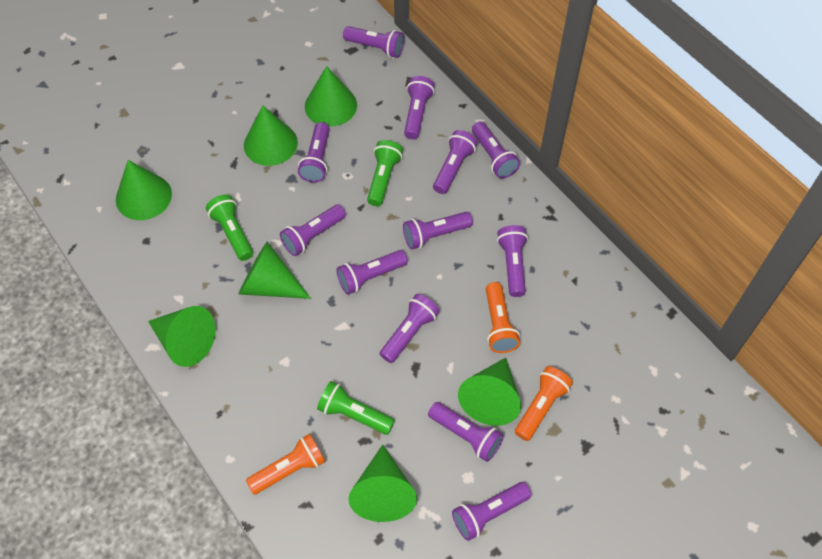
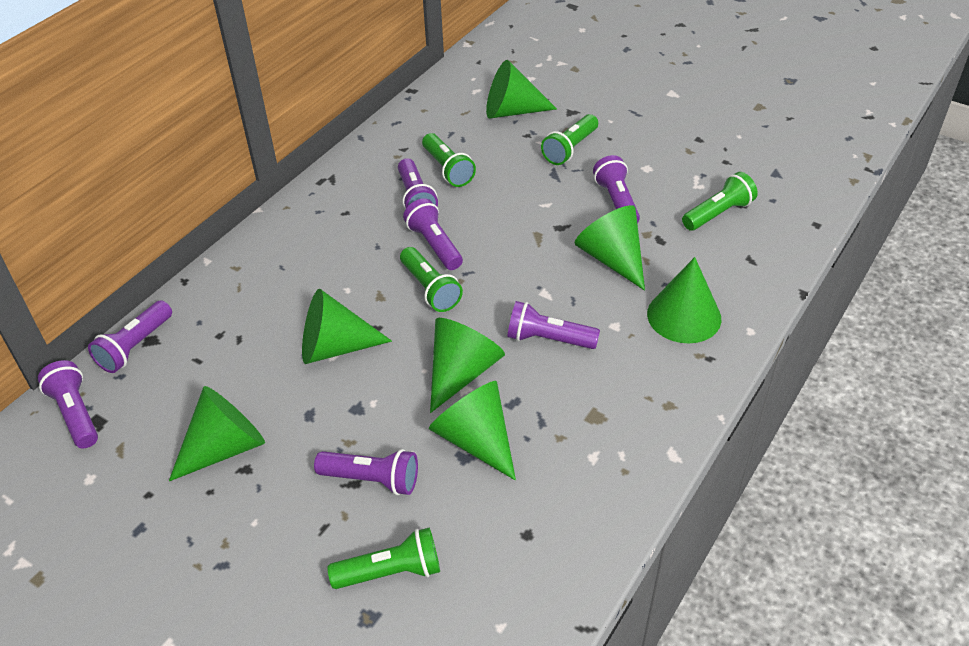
green flashlight: [206,194,253,261] [317,381,395,435] [367,140,403,206] = 3 -> [327,527,440,589] [400,247,463,312] [422,133,476,187] [541,114,598,165] [682,172,758,231] = 5
orange flashlight: [246,433,326,495] [486,282,520,353] [515,366,573,441] = 3 -> none = 0
purple flashlight: [280,205,346,256] [298,122,330,183] [337,250,408,295] [343,26,404,58] [380,294,440,363] [403,212,473,250] [404,76,435,139] [428,402,504,462] [433,130,478,194] [452,482,531,541] [472,121,520,179] [497,225,528,297] = 12 -> [38,360,98,448] [88,300,172,373] [314,449,418,495] [398,158,438,209] [403,198,463,270] [507,301,600,349] [593,155,640,223] = 7

